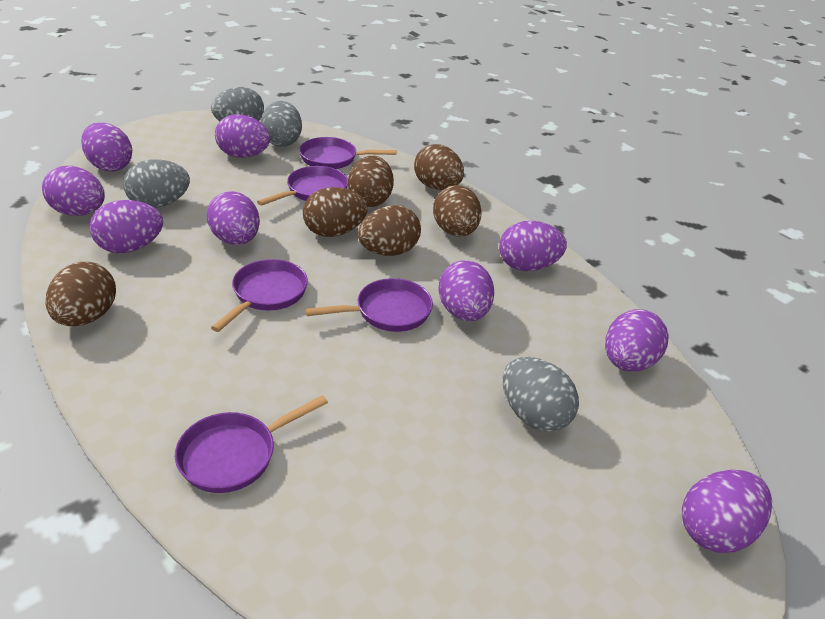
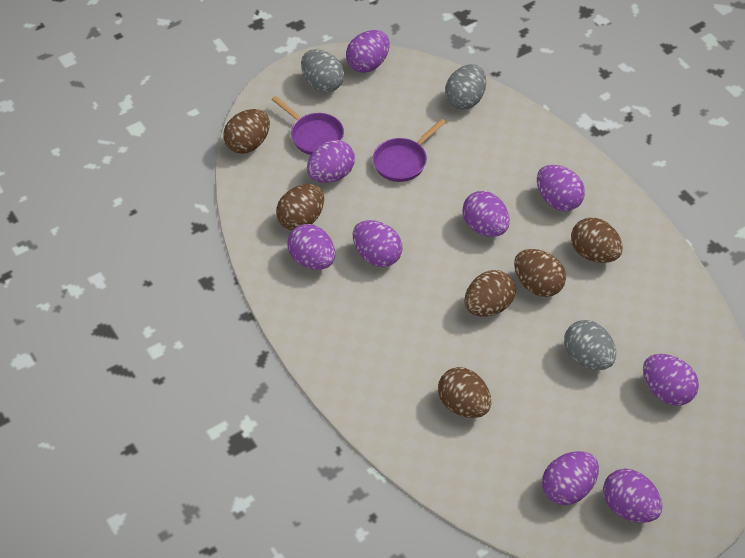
grey egg: [123,159,190,208] [211,87,264,121] [261,101,302,147] [503,357,579,432] = 4 -> [301,49,344,93] [445,64,486,109] [564,320,616,370] = 3
purple pan: [175,395,328,493] [211,259,308,332] [257,166,348,206] [299,137,396,169] [305,278,433,332] = 5 -> [271,96,344,155] [373,119,446,182] = 2

